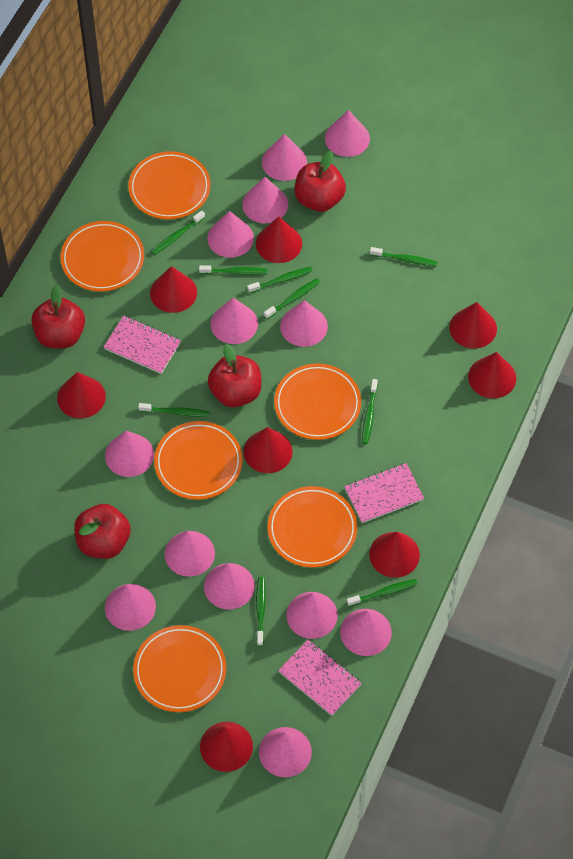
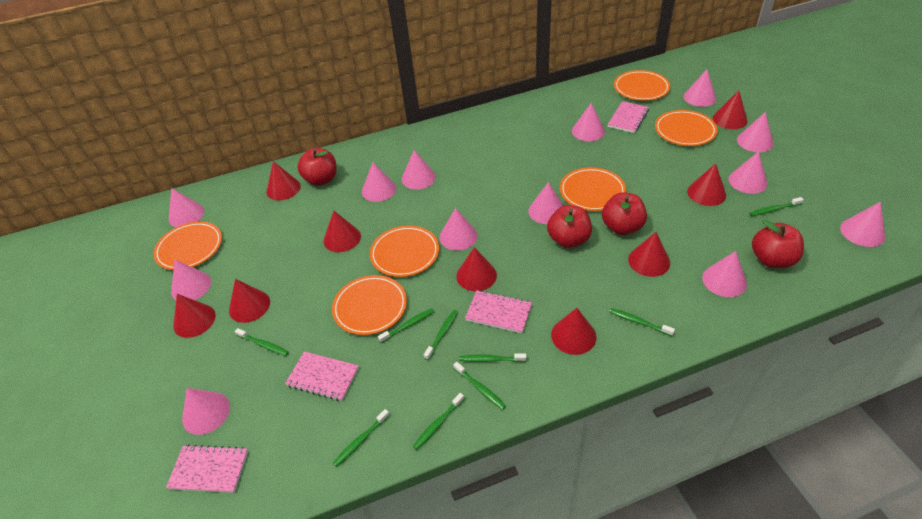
pink notebook: [104,316,181,374] [278,640,362,716] [345,463,424,523] = 3 -> [166,445,248,493] [285,351,359,401] [465,290,532,333] [608,101,649,133] = 4
red cone: [57,372,106,418] [150,266,197,313] [200,722,253,772] [243,427,293,473] [256,217,302,263] [369,532,420,578] [449,302,497,349] [468,352,516,399] = 8 -> [173,294,216,338] [229,279,270,323] [266,161,301,200] [324,211,361,252] [456,247,497,291] [551,308,597,355] [628,232,670,277] [687,163,726,206] [713,90,748,129] = 9

